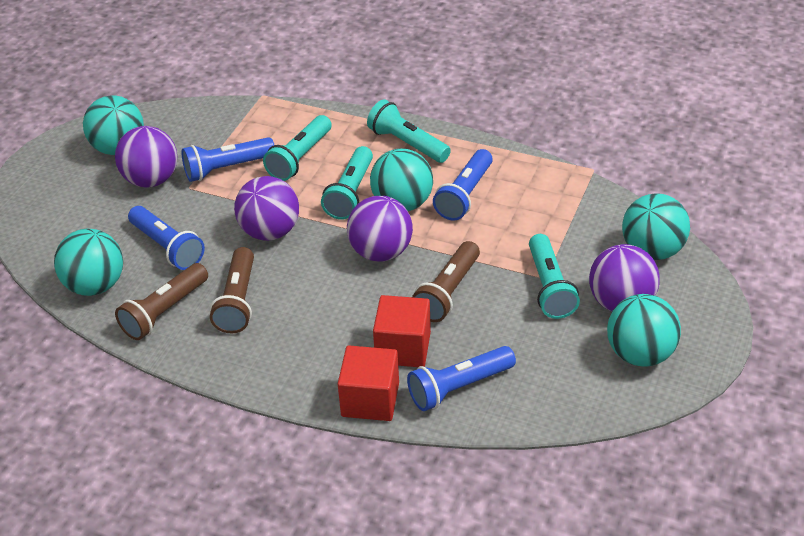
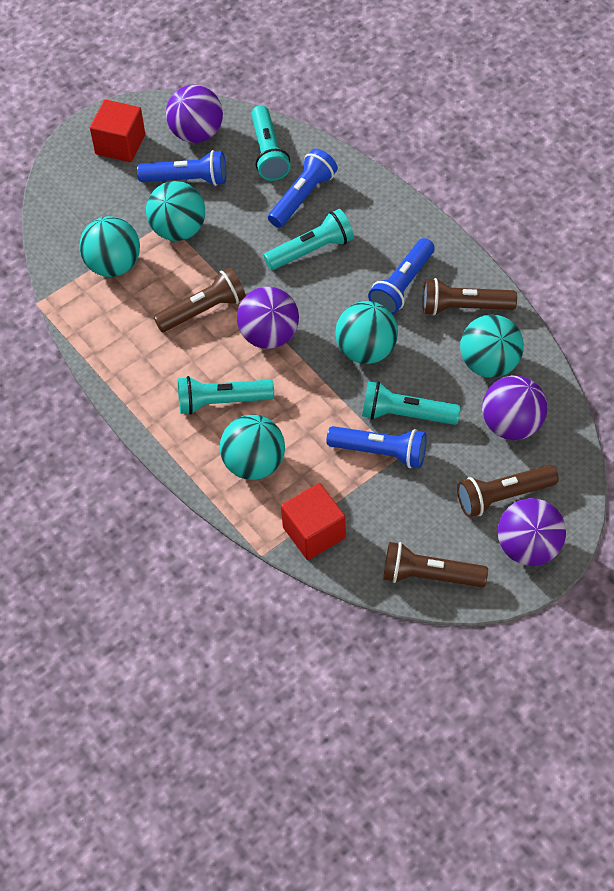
brown flashlight: [115,263,208,340] [210,247,254,333] [412,241,480,322] = 3 -> [154,268,246,332] [383,542,488,587] [423,278,517,316] [457,465,559,517] = 4

